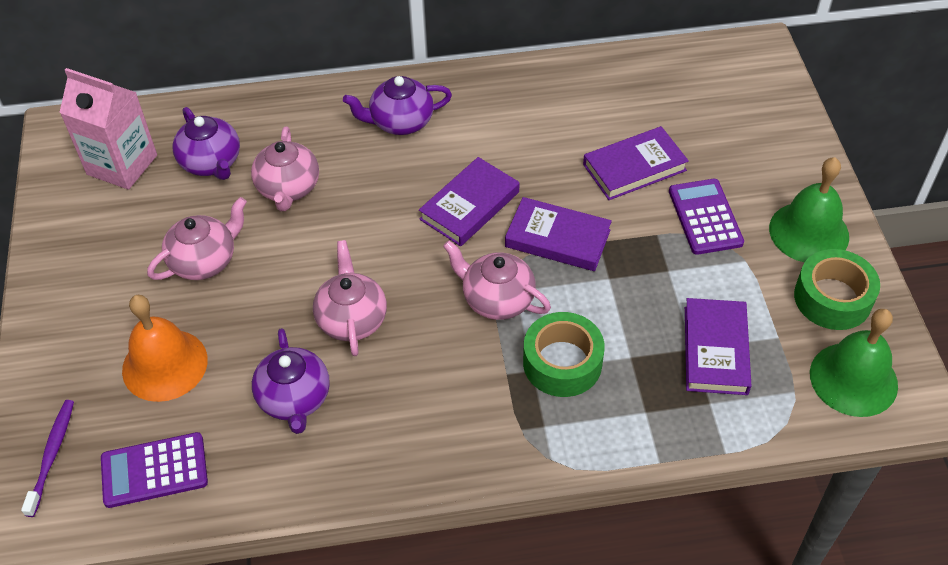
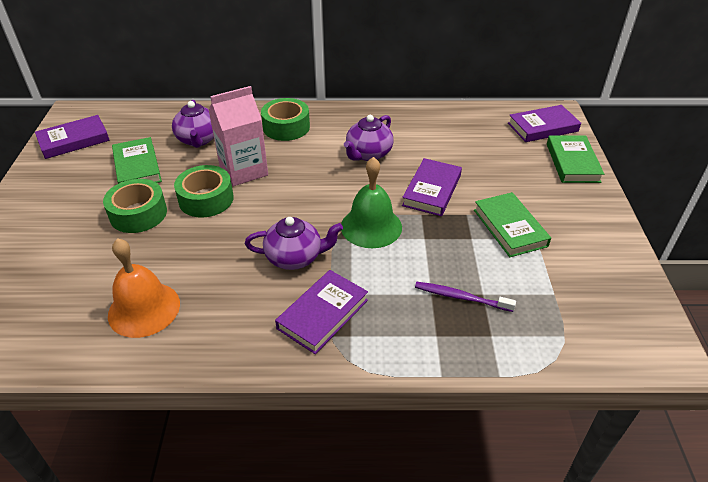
green bell: [769,157,849,262] [810,309,898,417] = 2 -> [341,157,402,248] = 1
green book: none = 0 -> [112,137,162,184] [474,192,551,257] [547,135,604,183] = 3
green tape: [523,312,605,397] [794,249,880,330] = 2 -> [103,179,167,233] [174,165,234,217] [261,98,310,141] = 3
pink teapot: [147,197,247,280] [251,126,319,211] [313,240,387,356] [443,240,551,320] = 4 -> none = 0
purple calculator: [101,432,208,508] [669,179,744,255] = 2 -> none = 0

